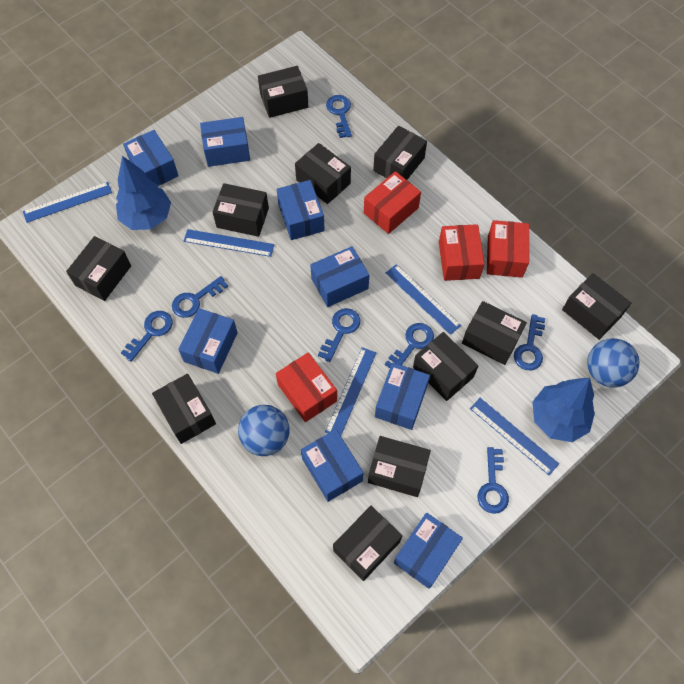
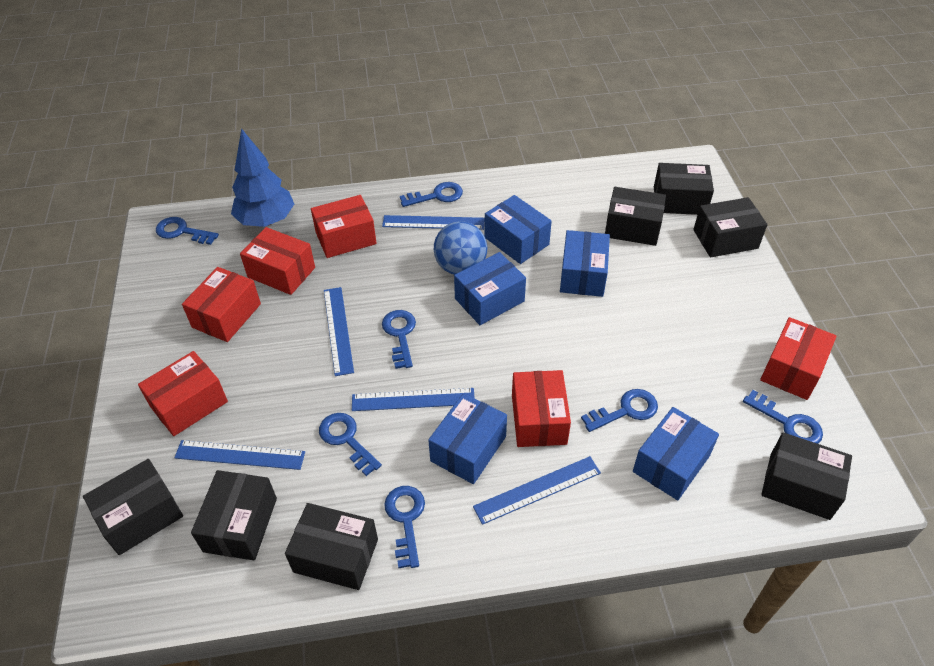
black box: [66,236,131,301] [152,374,216,444] [213,183,269,237] [258,66,308,118] [295,143,351,204] [333,506,402,581] [368,436,431,497] [373,126,427,180] [413,332,478,401] [462,301,527,365] [562,273,631,340] = 11 -> [83,459,183,555] [191,470,277,560] [285,503,378,590] [605,187,666,246] [654,163,714,215] [693,197,768,257] [761,433,852,520] = 7
blue ball: [238,405,290,456] [587,338,639,388] = 2 -> [434,221,488,275] = 1
blue box: [123,130,178,186] [178,308,238,374] [200,117,250,167] [277,180,325,240] [301,429,363,502] [310,246,369,307] [375,362,430,430] [394,513,463,589] = 8 -> [428,393,507,484] [454,252,526,325] [484,195,552,264] [560,230,610,297] [633,407,719,500] = 5
blue tree: [116,156,171,230] [532,378,595,442] = 2 -> [231,128,294,227] = 1
red box: [276,352,337,422] [364,171,421,234] [439,224,485,281] [487,220,529,278] = 4 -> [138,351,228,436] [182,267,261,342] [240,227,315,295] [311,195,377,258] [512,370,571,447] [760,317,837,400] = 6

